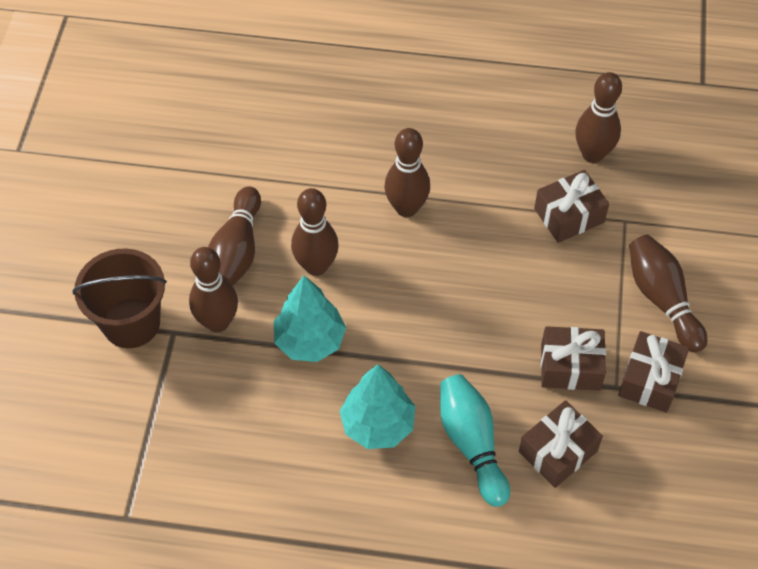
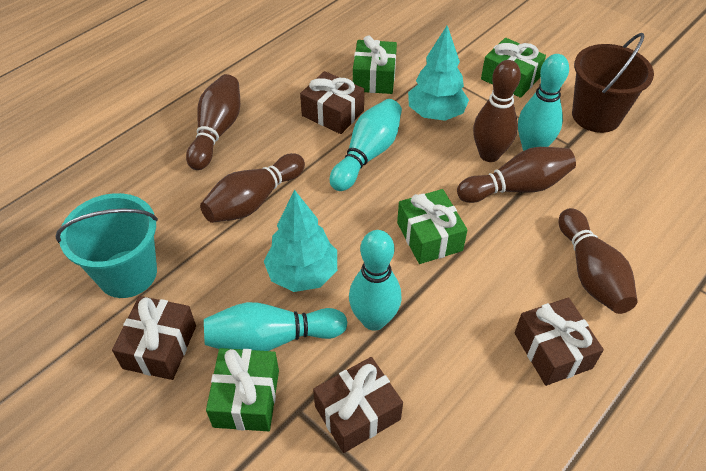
brown bowling pin: [189,247,238,332] [208,186,261,286] [291,188,339,276] [384,128,430,217] [576,72,622,163] [629,235,708,353] = 6 -> [186,74,240,170] [200,153,305,223] [457,147,576,203] [473,60,521,162] [558,208,637,314] = 5
green gift: none = 0 -> [206,348,279,431] [353,35,397,94] [397,189,467,264] [481,38,546,98] = 4
turquoise bowling pin: [440,374,510,507] = 1 -> [204,302,347,351] [330,99,402,191] [349,230,402,331] [518,54,569,151] = 4
turquoise bucket: none = 0 -> [55,193,158,298] = 1

